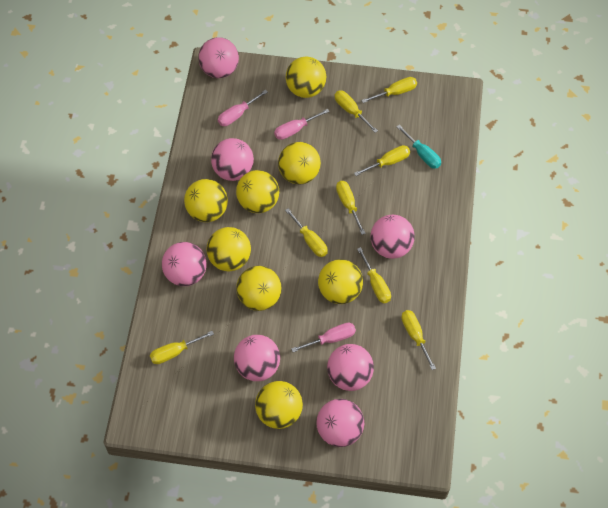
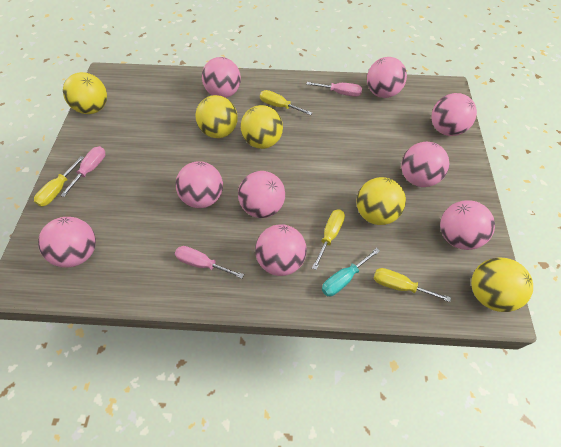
pink ball: [162,242,207,286] [198,37,239,78] [211,138,254,181] [234,335,280,381] [316,399,364,447] [327,344,374,391] [371,215,415,259] = 7 -> [38,217,96,268] [176,161,223,208] [202,57,241,98] [238,171,285,218] [255,224,307,276] [367,57,407,98] [401,142,449,187] [431,93,477,136] [440,200,495,250] = 9
yellow ball: [184,179,228,222] [207,227,251,271] [236,170,279,213] [236,266,282,311] [255,381,303,429] [278,142,321,184] [286,57,326,98] [318,259,363,304] = 8 -> [63,72,107,114] [195,95,237,138] [241,105,283,149] [356,177,406,225] [471,257,533,312] = 5
yellow screwdriver: [150,331,214,364] [285,208,328,257] [335,91,378,133] [336,181,366,235] [354,145,410,176] [357,247,391,303] [361,77,417,103] [401,310,436,370] = 8 -> [34,156,84,207] [260,90,312,115] [312,209,345,270] [374,268,451,302] = 4

